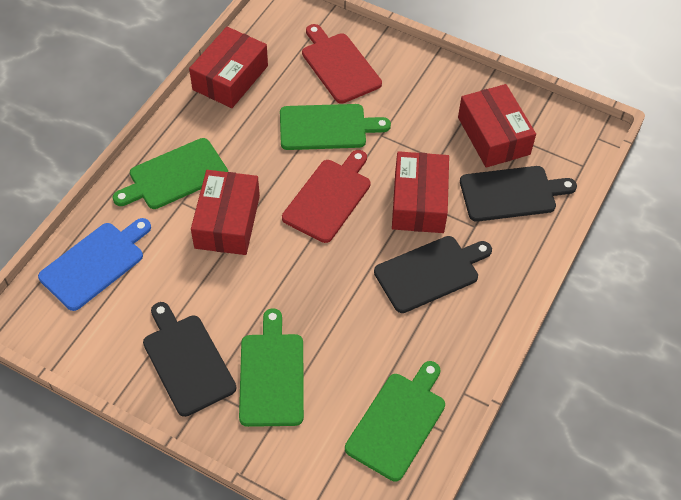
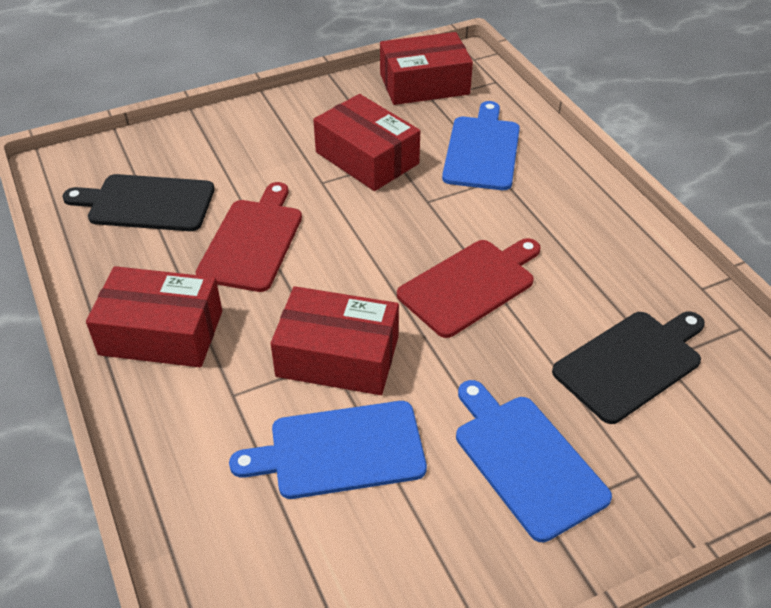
black cutting board: [143,302,236,417] [374,236,492,313] [460,166,577,222] = 3 -> [62,174,215,231] [552,311,705,424] = 2
blue cutting board: [38,218,151,311] = 1 -> [229,401,427,499] [442,101,520,190] [456,380,612,542] = 3
green cutting board: [112,138,228,209] [239,308,304,427] [280,104,391,150] [345,361,445,481] = 4 -> none = 0

